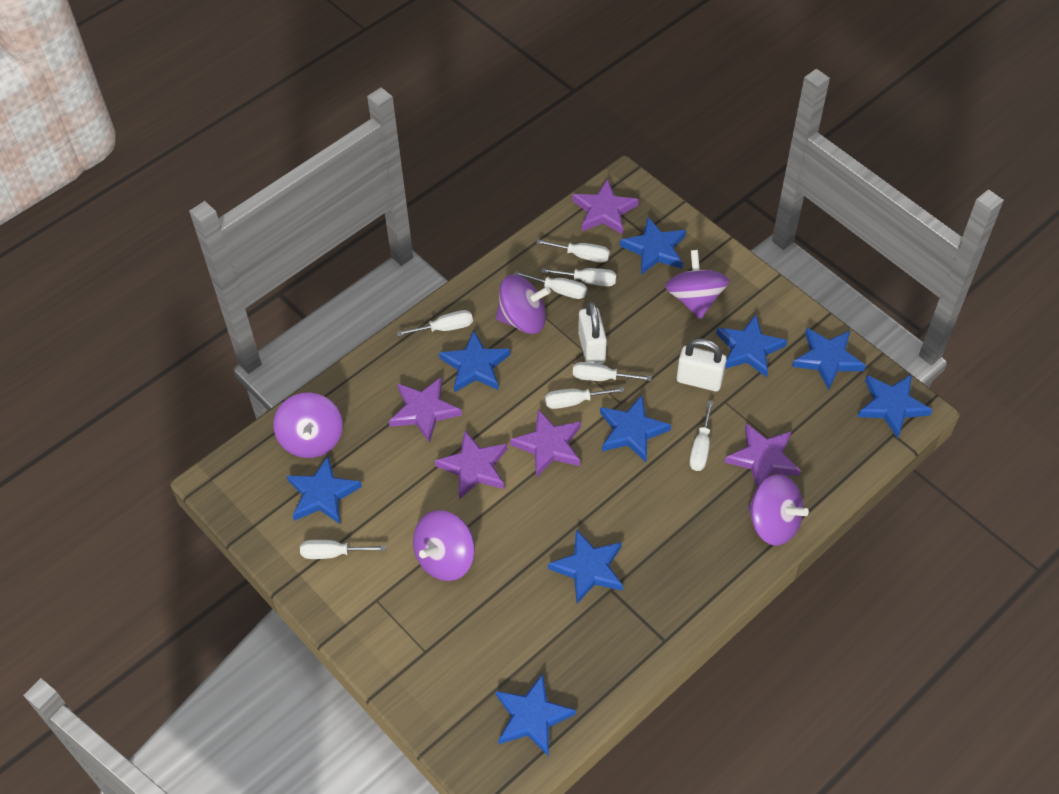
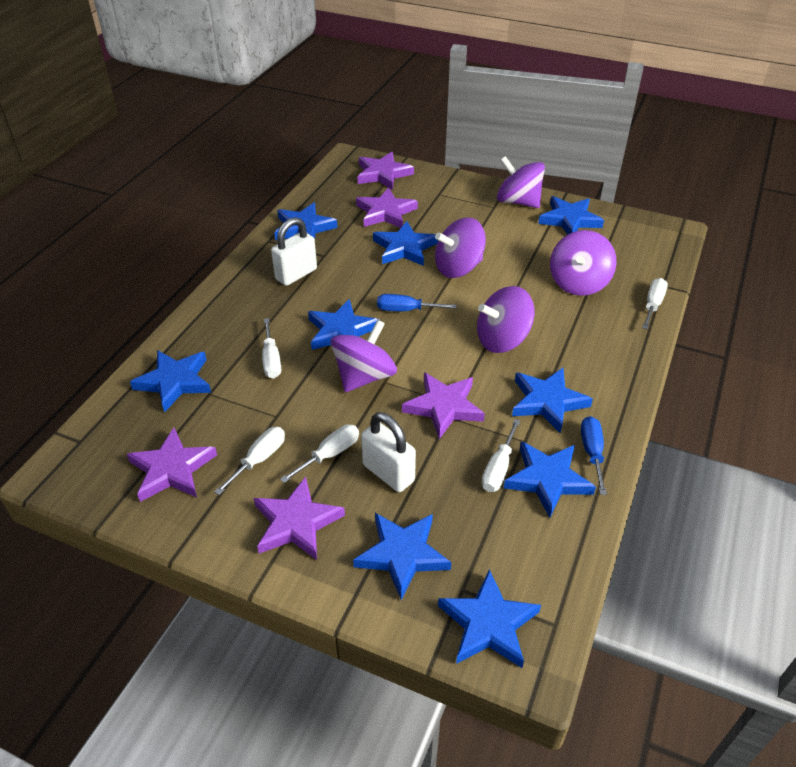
blue screwdriver: none = 0 -> [377,294,457,311] [581,416,607,495] = 2
white screwdriver: [300,540,386,559] [397,310,473,336] [514,271,587,299] [536,239,610,263] [541,268,617,286] [545,387,624,409] [573,362,652,381] [689,401,713,471] = 8 -> [214,427,285,495] [262,318,281,378] [280,424,359,483] [482,419,520,492] [642,278,668,329] = 5

